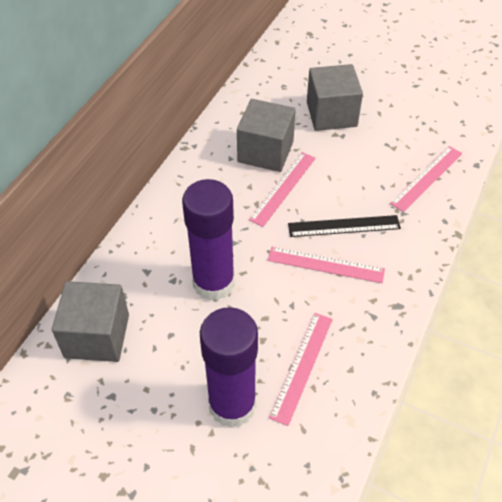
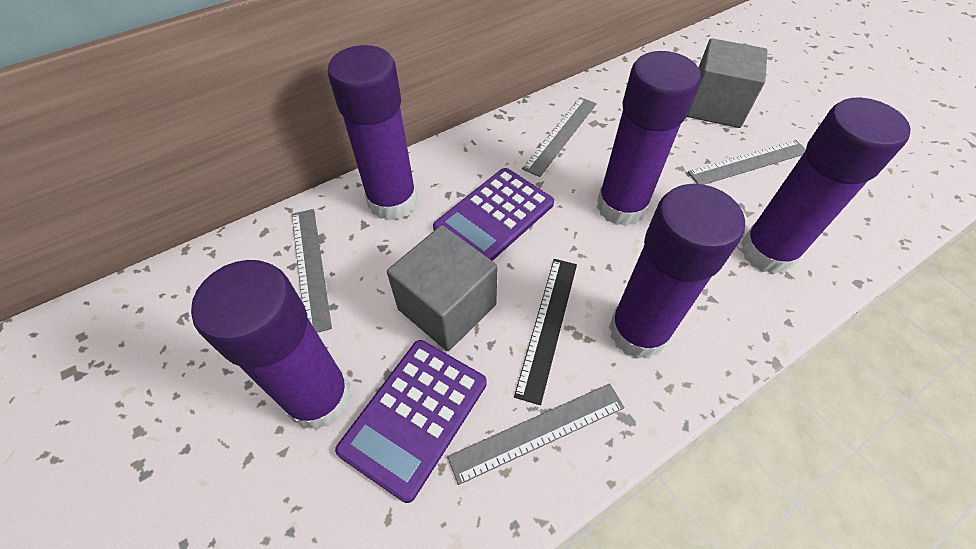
grey cube: [52,281,129,362] [237,99,296,172] [307,64,363,131] = 3 -> [387,225,498,351] [687,38,768,128] = 2
grey ruler: none = 0 -> [292,209,332,333] [447,384,625,485] [522,97,597,177] [688,140,806,185] = 4
pink ruler: [249,152,316,227] [268,247,385,283] [269,313,333,426] [390,146,463,212] = 4 -> none = 0
purple calculator: none = 0 -> [335,340,487,503] [433,168,554,261] = 2
purple glue stick: [182,179,235,301] [200,307,258,428] = 2 -> [191,260,352,430] [328,45,417,221] [597,51,701,226] [609,184,745,359] [741,98,911,274] = 5

